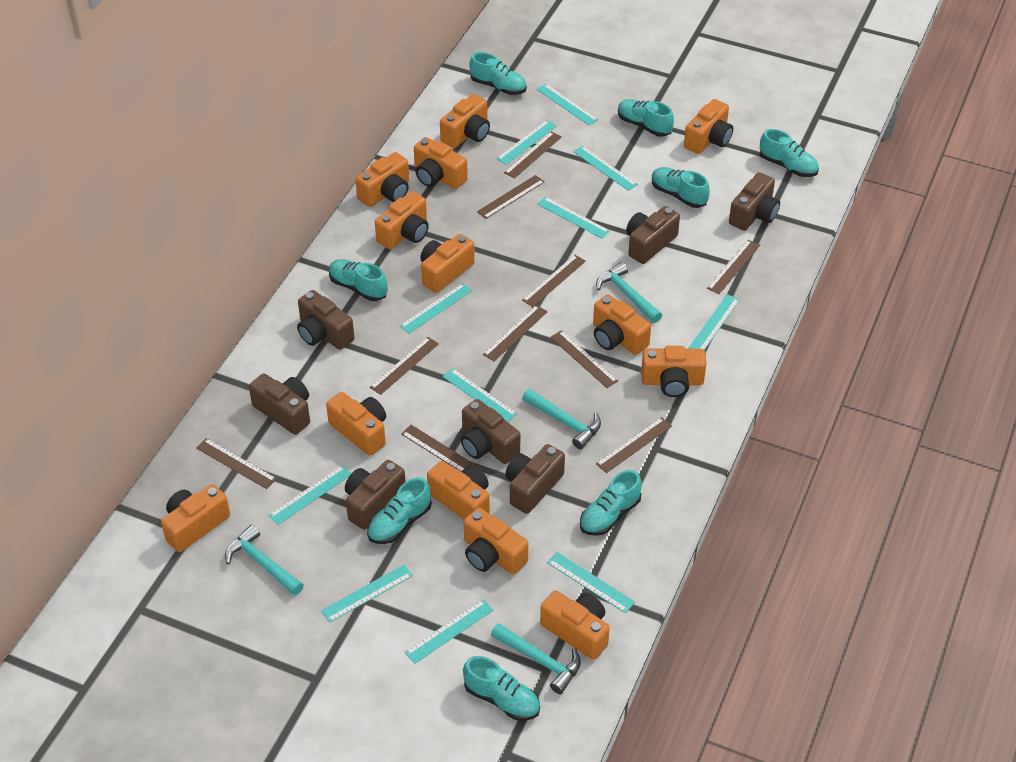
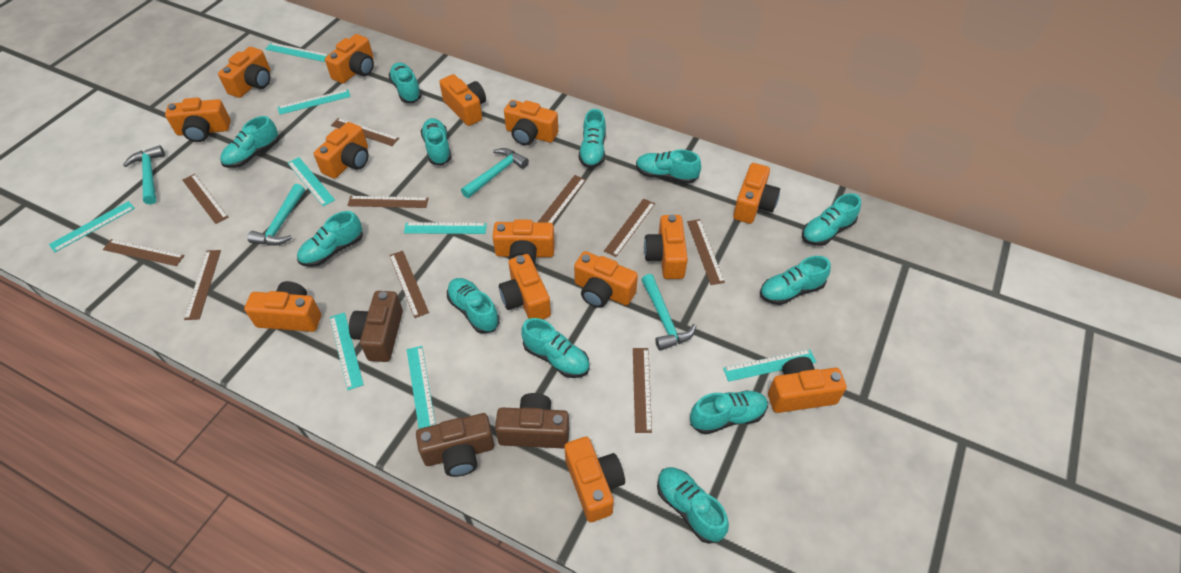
brown camera: [249,373,310,435] [297,290,354,350] [345,460,406,530] [461,399,520,464] [505,444,565,514] [626,206,680,264] [729,172,780,231] = 7 -> [349,291,403,362] [416,413,494,477] [495,393,569,449] = 3
orange camera: [161,484,230,552] [326,392,386,456] [355,152,409,207] [375,191,429,249] [414,137,468,189] [420,234,475,293] [427,461,490,520] [440,94,490,148] [464,507,528,574] [540,590,610,660] [593,294,651,355] [641,346,706,397] [684,99,733,154] = 13 -> [165,98,231,142] [218,47,271,98] [244,281,321,332] [314,122,368,179] [325,34,374,84] [439,74,486,126] [492,219,555,264] [499,254,551,319] [504,100,558,145] [564,437,625,522] [574,251,638,308] [644,215,688,279] [733,163,780,224] [768,357,847,413] = 14
turquoise ruler: [268,465,351,525] [321,565,413,623] [400,283,472,334] [404,599,493,664] [443,368,518,422] [496,120,557,165] [537,84,599,126] [537,196,610,239] [547,552,635,613] [573,146,638,191] [689,294,740,350] = 11 -> [49,201,135,252] [265,43,329,62] [278,89,351,115] [288,157,335,206] [330,312,364,390] [404,222,487,234] [407,346,436,429] [723,349,816,382] = 8
turquoise shoe: [329,259,388,301] [367,477,432,544] [463,656,540,721] [469,52,527,95] [580,470,642,536] [618,99,674,137] [652,167,710,208] [760,129,819,177] = 8 -> [220,116,279,168] [297,211,363,267] [389,62,422,103] [421,118,452,165] [447,278,500,334] [521,318,590,378] [579,109,606,168] [636,149,701,184] [657,467,729,544] [690,390,768,435] [760,256,831,305] [802,193,861,246] = 12

